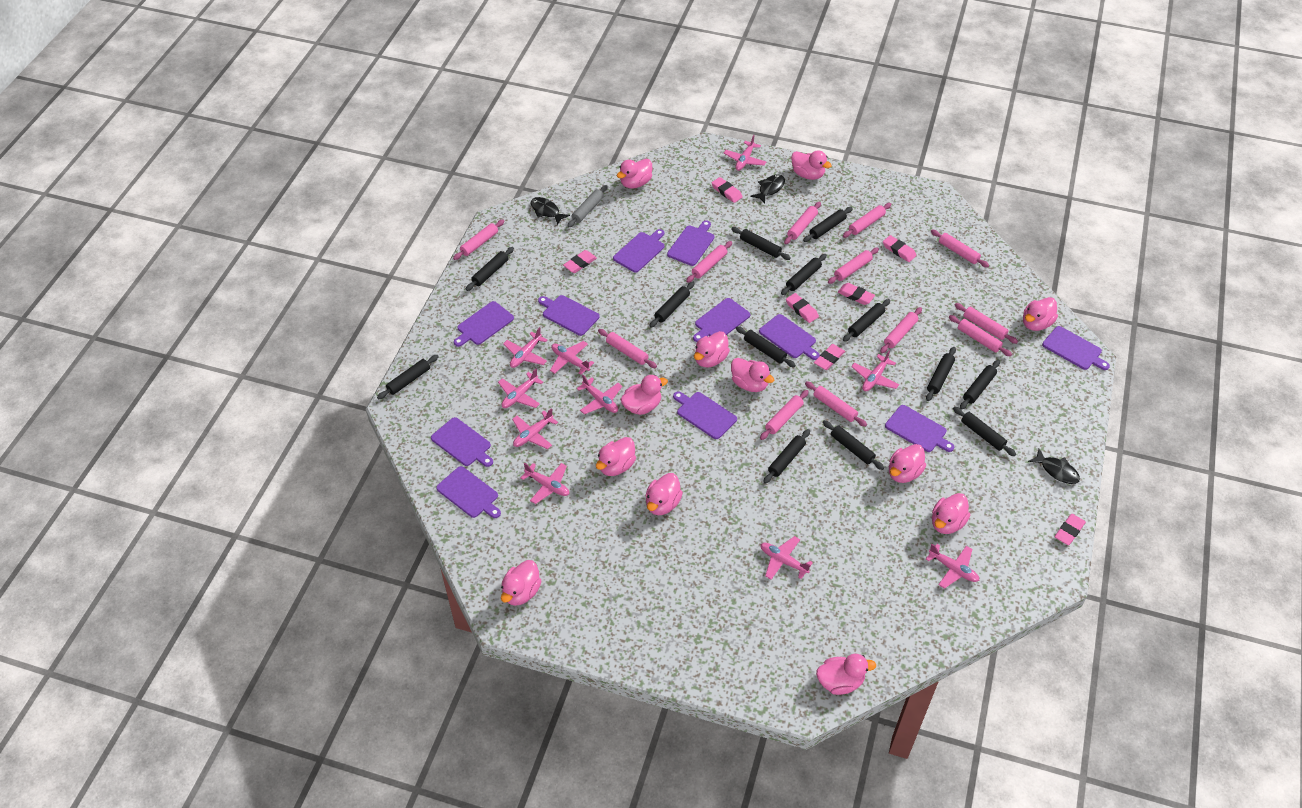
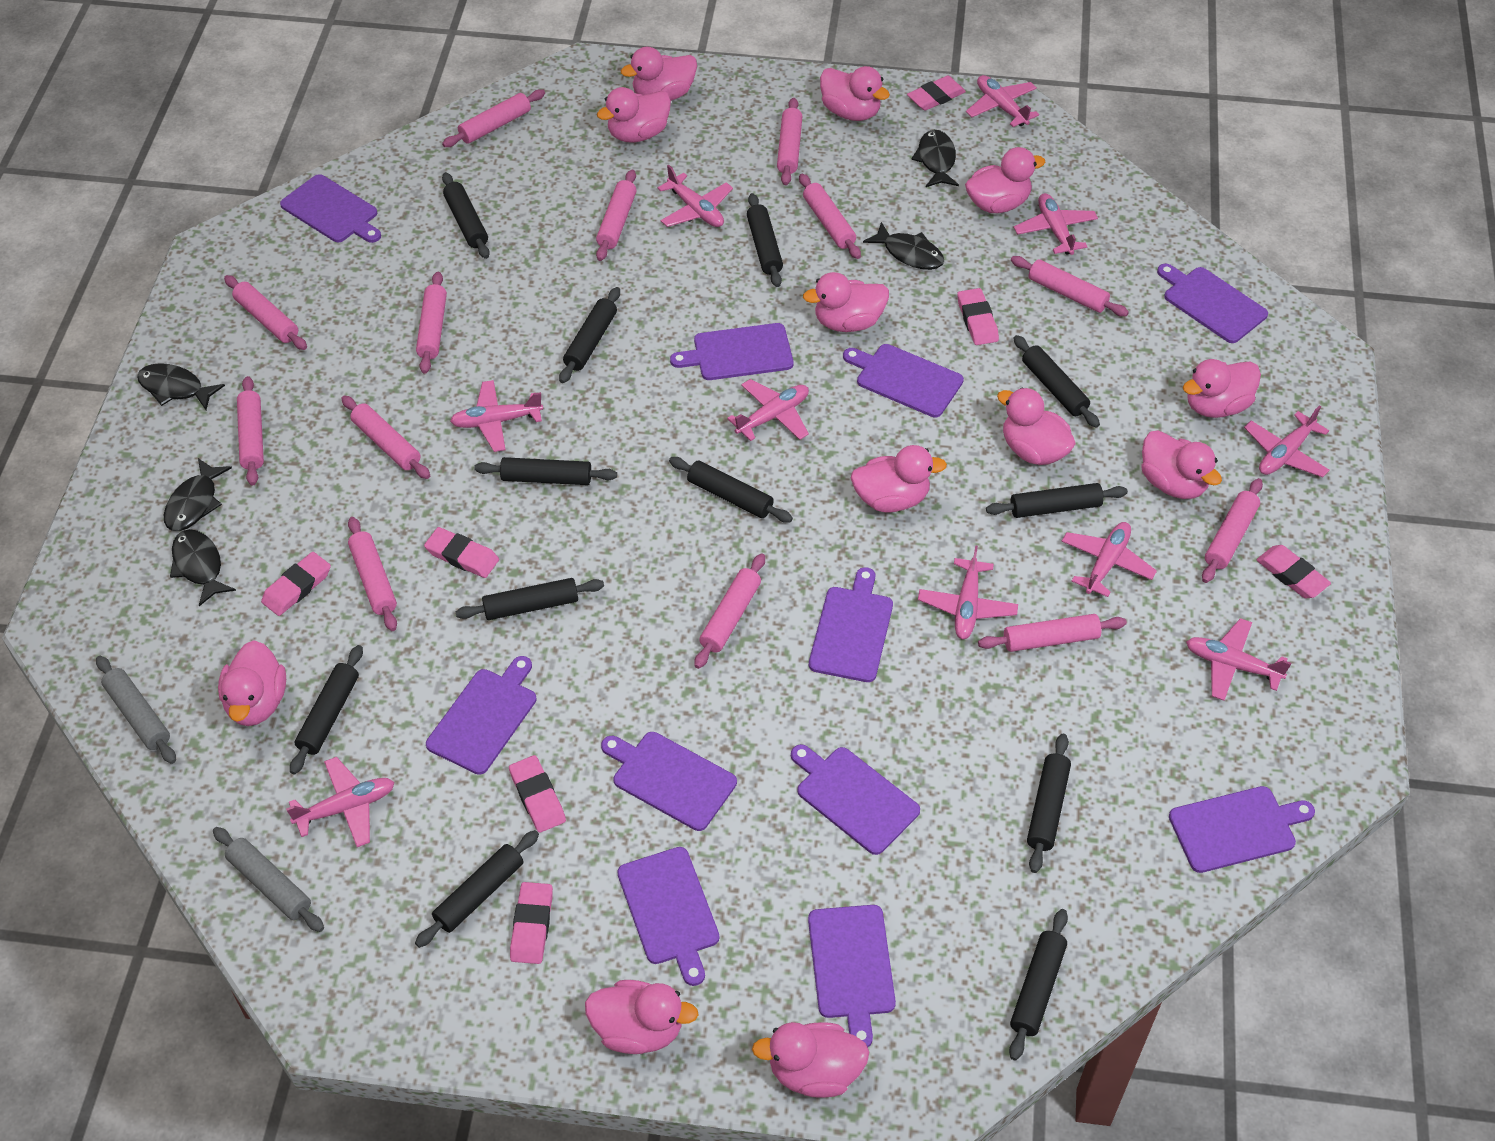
black fish: [531,197,570,225] [750,174,785,204] [1028,449,1080,484] = 3 -> [137,363,225,410] [164,458,232,531] [170,529,236,606] [863,222,944,270] [911,130,959,187] = 5
black rolling pin: [377,355,439,399] [466,247,514,291] [650,282,695,328] [731,227,791,260] [736,326,796,367] [763,429,810,484] [781,254,827,295] [803,207,853,242] [823,420,884,470] [843,299,890,342] [926,347,956,401] [953,406,1016,456] [960,360,1000,410] = 13 -> [290,645,363,774] [415,830,539,948] [442,172,490,259] [456,578,604,620] [474,457,617,485] [559,287,620,383] [669,457,793,523] [747,193,783,287] [986,483,1128,518] [1009,909,1068,1061] [1013,335,1100,428] [1027,734,1071,873] = 12
grey rolling pin: [568,185,608,227] = 1 -> [96,656,176,764] [213,827,324,932] = 2
pink rolling pin: [453,220,505,260] [598,329,657,368] [686,241,732,283] [760,390,809,440] [784,202,821,244] [805,381,867,427] [828,248,879,284] [843,203,892,238] [880,307,922,353] [931,230,989,268] [949,315,1012,357] [955,303,1018,344] = 12 -> [224,275,307,350] [237,376,264,486] [341,396,430,479] [348,517,397,631] [416,272,447,374] [442,89,545,147] [596,170,636,261] [694,554,765,669] [777,98,802,185] [799,174,861,259] [978,614,1127,652] [1011,256,1129,316] [1202,478,1263,583] = 13

